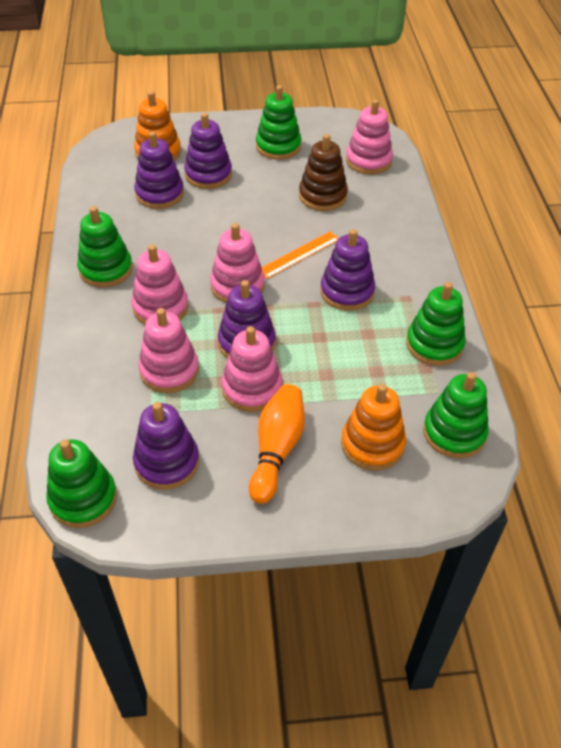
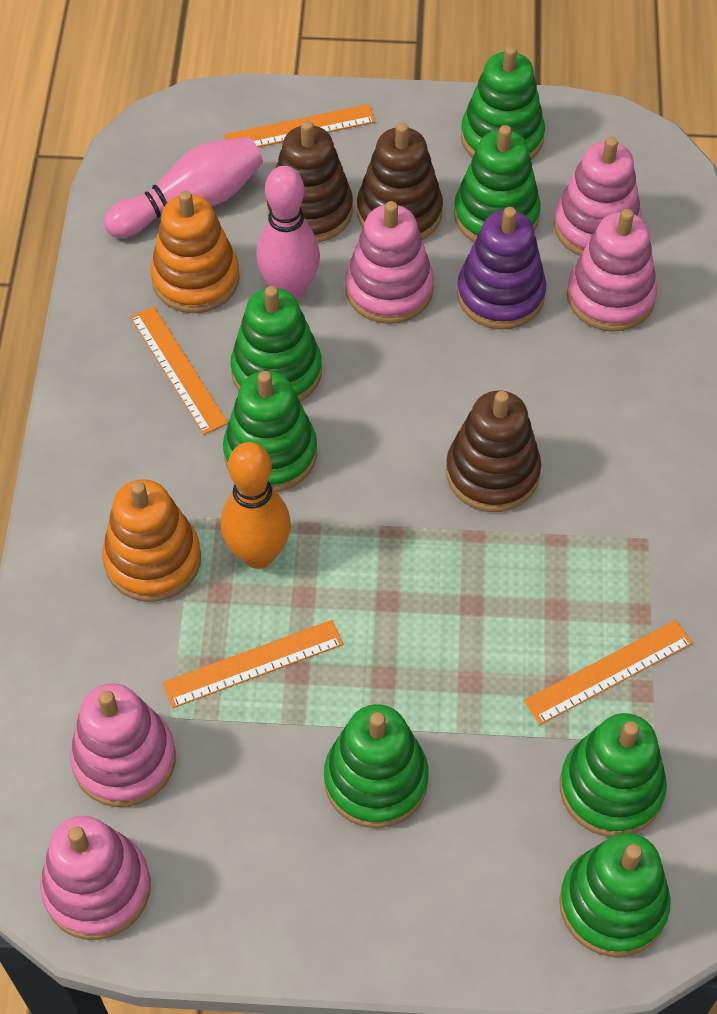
brown stacking toy: [299,134,348,211] = 1 -> [267,120,353,242] [357,122,443,240] [446,390,541,512] = 3
green stacking toy: [46,439,117,528] [77,206,133,288] [256,85,301,160] [406,282,466,366] [423,372,489,458] = 5 -> [223,371,317,492] [230,286,322,402] [324,704,429,828] [454,125,541,243] [461,46,545,160] [559,833,671,957] [560,713,667,837] = 7
orange ruler: [262,232,339,279] = 1 -> [130,306,228,435] [162,620,343,708] [224,104,376,147] [524,620,693,725] = 4
pink bowling pin: none = 0 -> [104,137,263,238] [256,166,320,300] = 2
purple stacking toy: [133,402,199,490] [134,132,184,209] [184,113,232,189] [218,280,276,359] [320,229,375,311] = 5 -> [457,207,546,329] = 1

